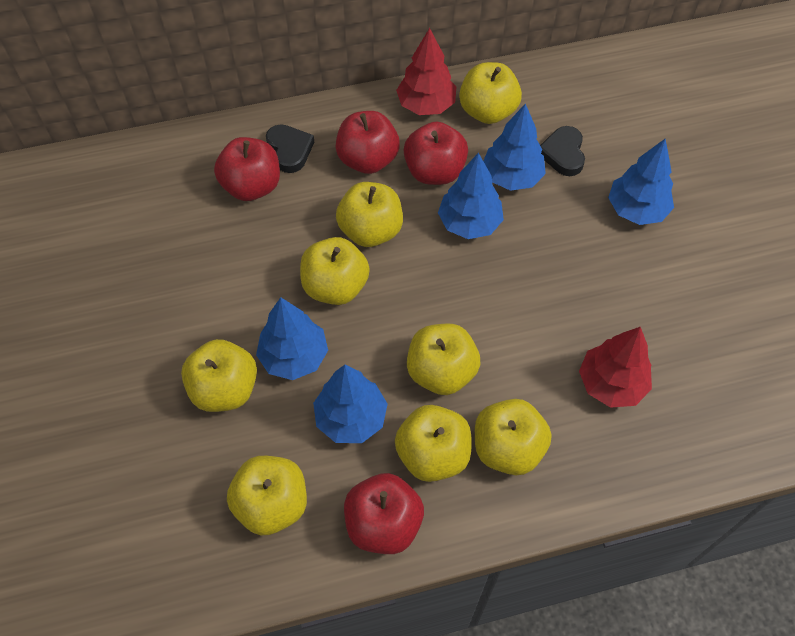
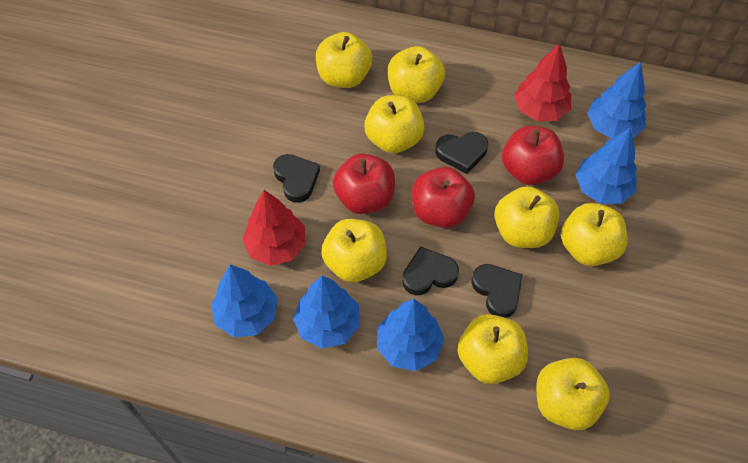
black heart: [266,124,314,173] [540,126,585,176] = 2 -> [273,154,320,203] [402,246,459,295] [435,132,488,174] [472,264,522,318] = 4
red apple: [214,137,280,201] [336,111,400,174] [344,473,424,554] [404,121,468,185] = 4 -> [333,153,395,214] [412,167,475,228] [502,125,564,185] = 3

